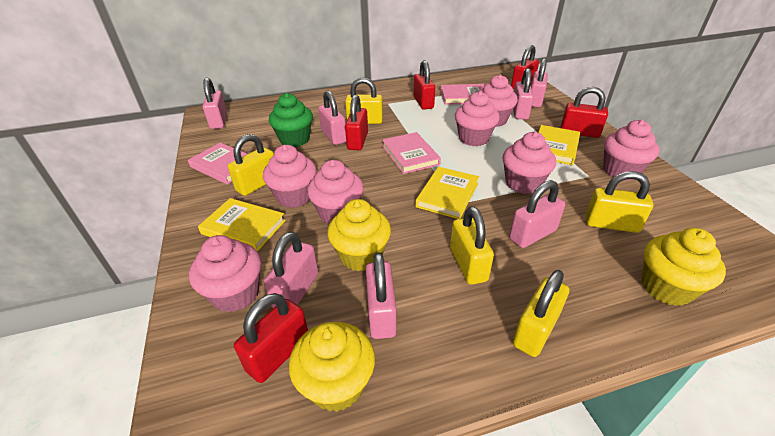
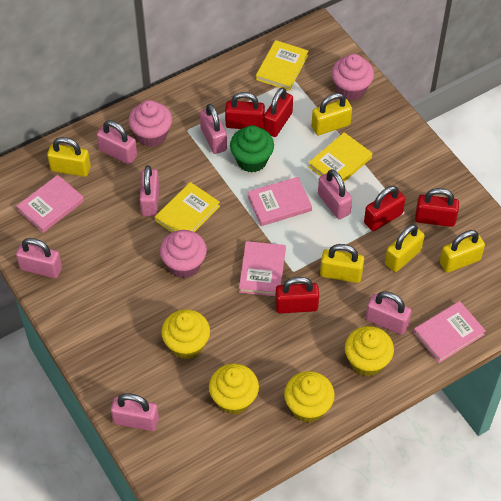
pink book: [188,143,247,185] [382,132,441,174] [440,84,484,105] = 3 -> [16,175,84,233] [239,241,286,296] [248,177,312,226] [413,301,486,363] = 4
pink cupcake: [189,235,261,312] [263,145,317,208] [307,160,364,224] [455,91,500,146] [480,74,518,127] [502,132,556,194] [603,120,659,181] = 7 -> [128,100,172,147] [160,230,207,278] [331,54,374,100] = 3
yellow cupcake: [289,322,375,412] [327,199,391,271] [642,228,726,306] = 3 -> [161,309,210,360] [209,364,259,415] [284,371,335,422] [345,326,394,376] = 4

